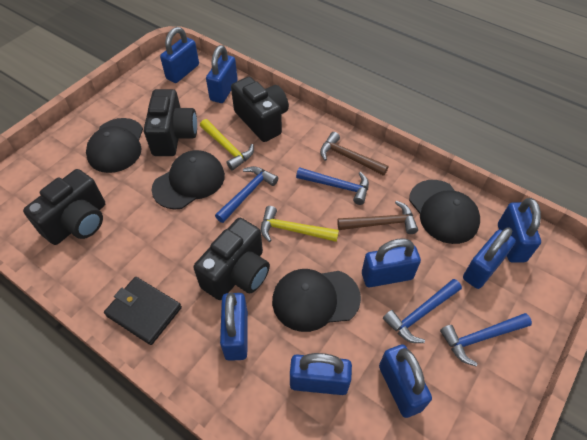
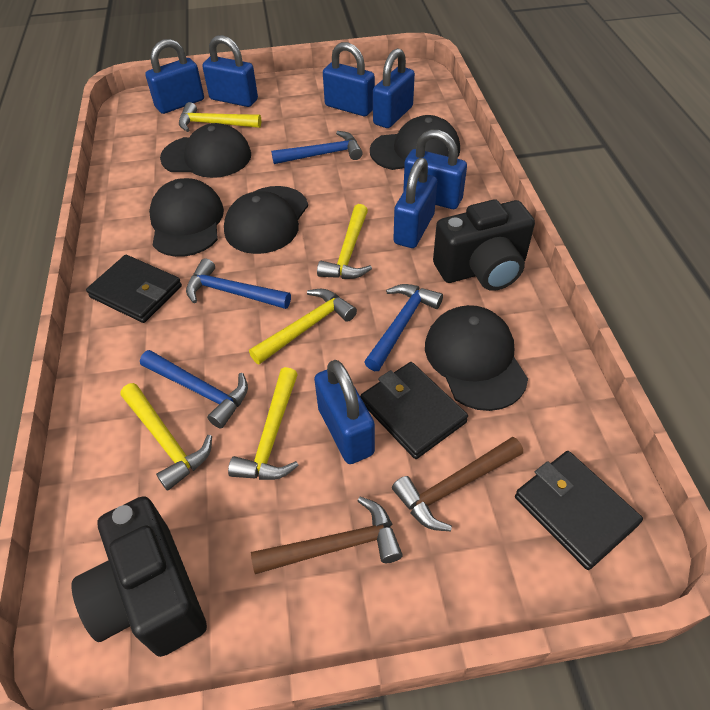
black camera: [23,169,105,245] [144,89,197,156] [193,218,270,300] [231,77,289,142] = 4 -> [71,496,207,657] [433,200,535,291] = 2
black cap: [86,118,143,173] [152,150,225,210] [272,269,361,332] [409,180,480,244] = 4 -> [149,178,224,257] [160,123,251,178] [224,186,308,254] [370,115,460,170] [425,305,528,411] = 5
black wallet: [104,277,182,345] = 1 -> [86,255,182,323] [360,362,468,459] [515,451,643,570] = 3
blue padlock: [160,27,199,83] [206,45,238,103] [220,293,248,361] [290,353,352,395] [362,238,421,287] [379,344,432,418] [463,227,516,289] [498,198,541,263] = 8 -> [145,39,204,114] [202,35,258,107] [314,360,375,464] [323,42,375,116] [373,48,415,128] [393,158,437,248] [403,130,467,209] = 7
yellow hammer: [200,119,254,170] [261,206,339,242] = 2 -> [120,383,212,491] [179,102,261,132] [228,367,299,480] [249,289,357,364] [317,204,372,279] = 5

